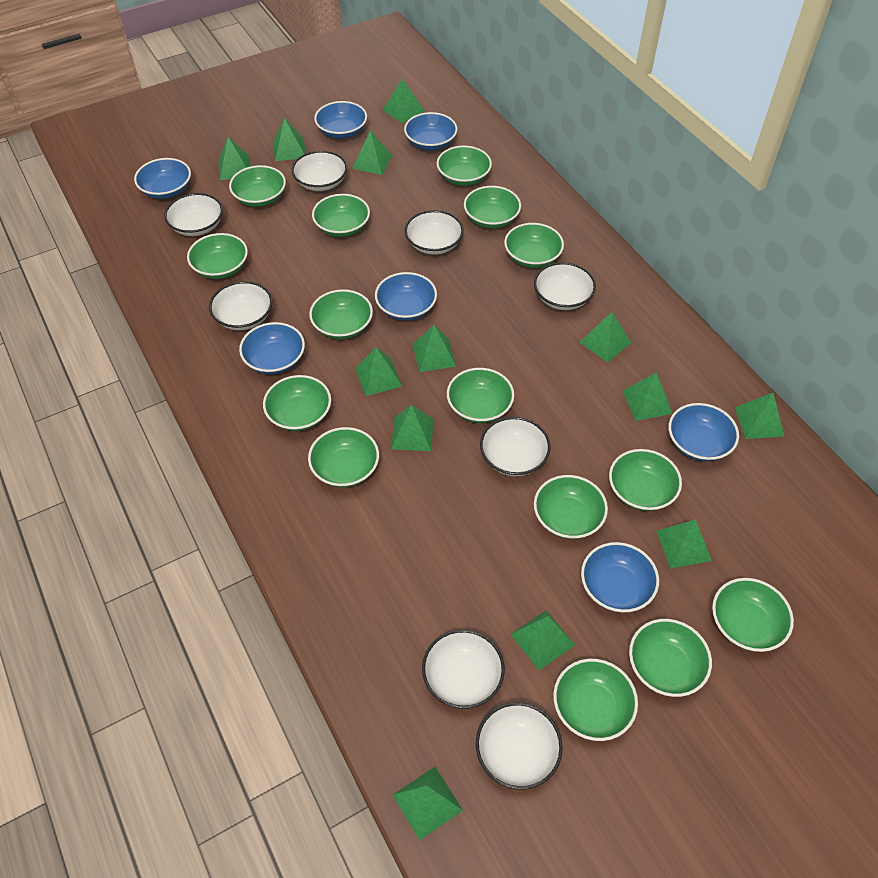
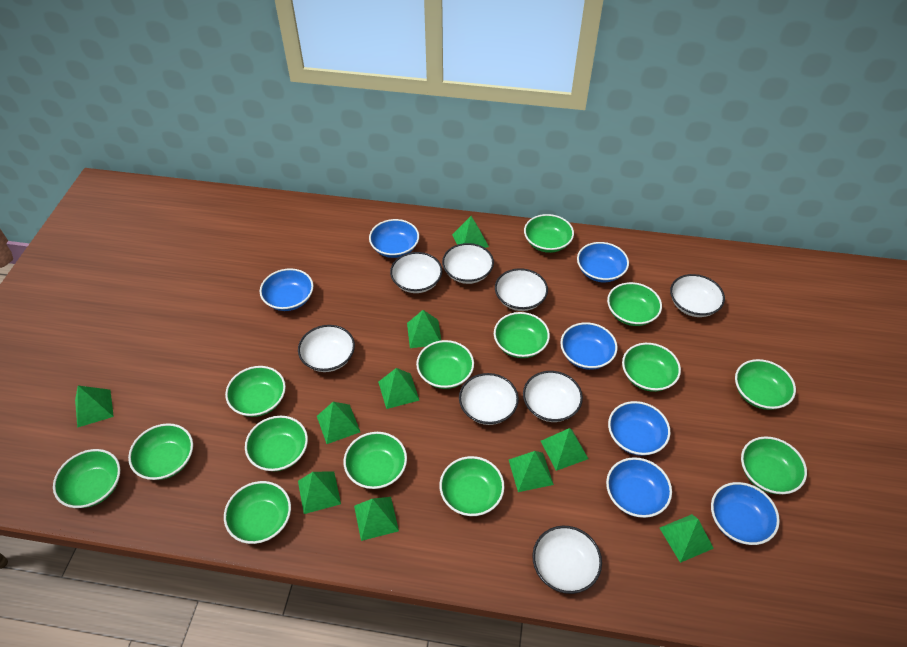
green bowl: [187,233,248,279] [229,165,286,207] [263,375,331,431] [308,427,379,488] [309,289,373,339] [312,194,370,237] [436,145,492,186] [447,368,514,423] [464,186,521,229] [504,223,564,268] [534,475,608,539] [553,659,638,741] [609,449,682,511] [629,619,712,697] [712,578,794,652] = 15 -> [53,449,120,508] [128,423,193,480] [224,481,291,544] [225,366,286,417] [245,416,308,471] [344,432,407,489] [416,340,474,389] [439,456,504,516] [494,312,550,358] [524,214,574,253] [607,282,662,326] [622,343,681,392] [735,359,796,410] [741,436,807,494] = 14
green pyramid: [218,137,251,180] [273,118,306,161] [352,130,392,175] [355,347,402,396] [383,79,424,123] [391,405,434,451] [393,767,463,840] [413,325,456,372] [511,610,575,670] [579,312,631,362] [623,373,673,421] [656,519,712,569] [735,393,784,439] = 13 -> [75,386,114,428] [298,471,341,514] [317,402,360,444] [354,497,399,541] [378,368,419,409] [407,310,441,348] [452,216,489,248] [509,451,554,492] [541,428,588,471] [660,514,714,563] = 10

